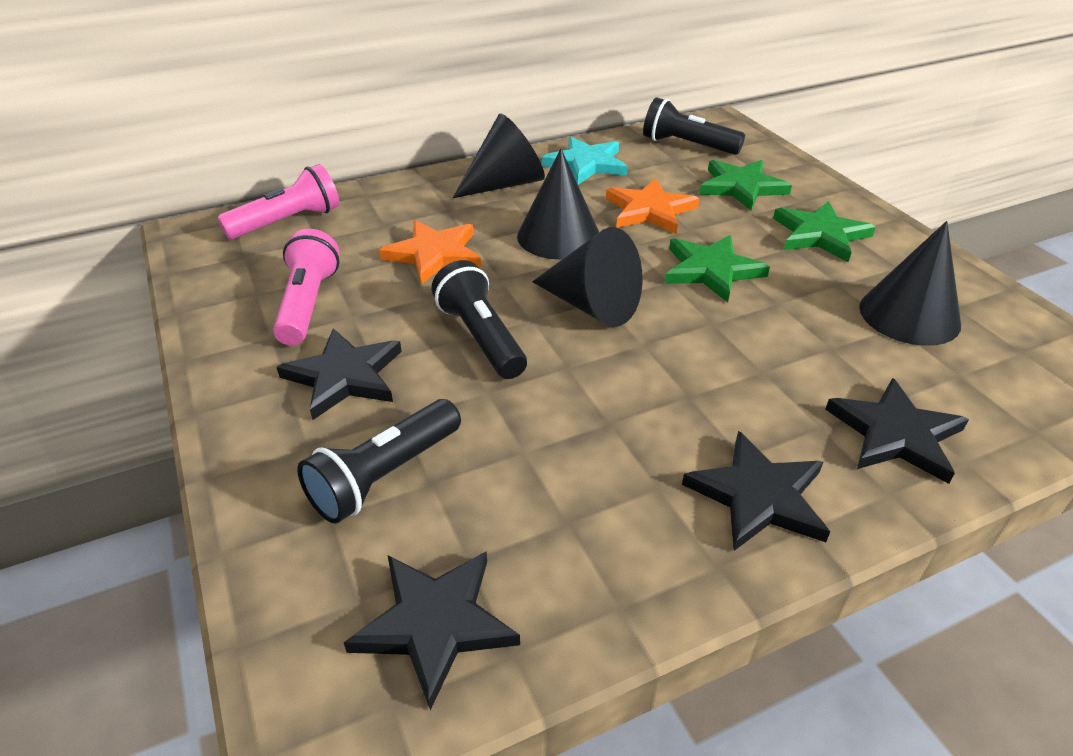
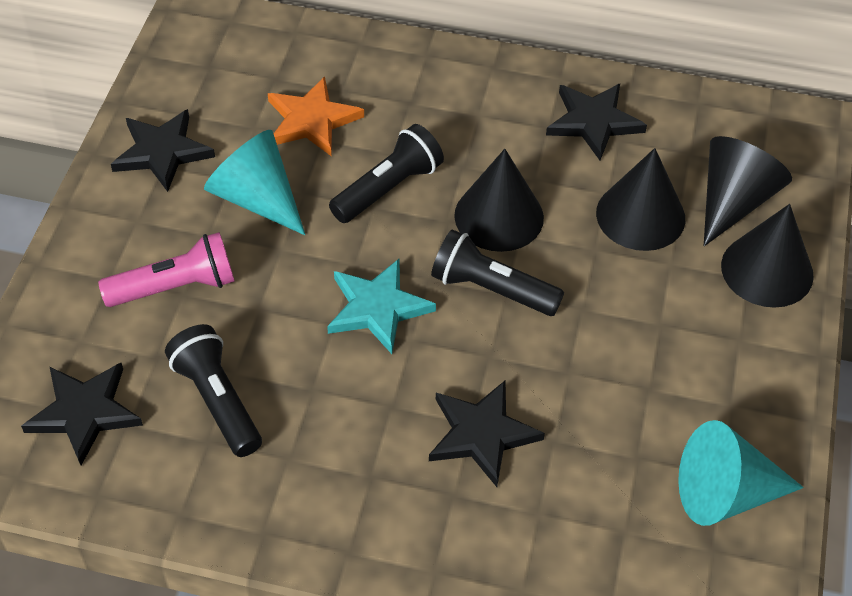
green star: [665,235,770,302] [699,160,792,210] [773,201,876,262] = 3 -> none = 0
orange star: [379,220,481,285] [606,178,700,234] = 2 -> [268,76,364,156] = 1
pink flashlight: [217,164,340,239] [273,229,339,345] = 2 -> [98,232,235,307] = 1
turquoise cone: none = 0 -> [204,130,305,235] [678,420,804,526] = 2

